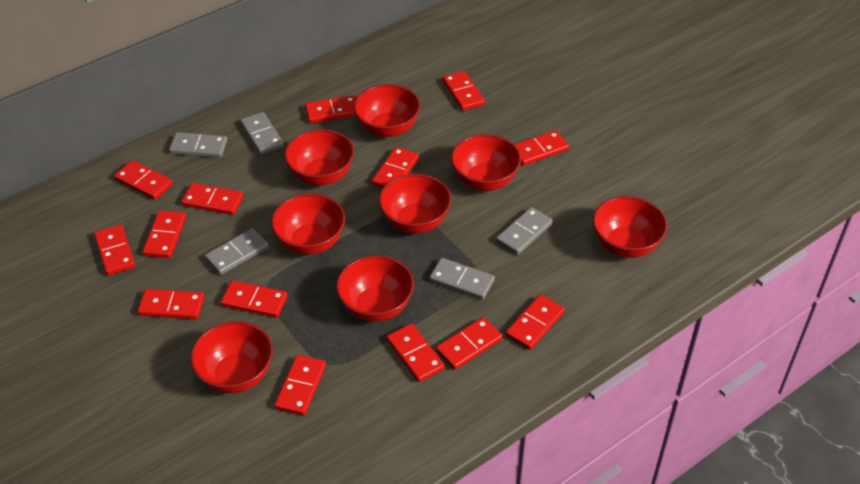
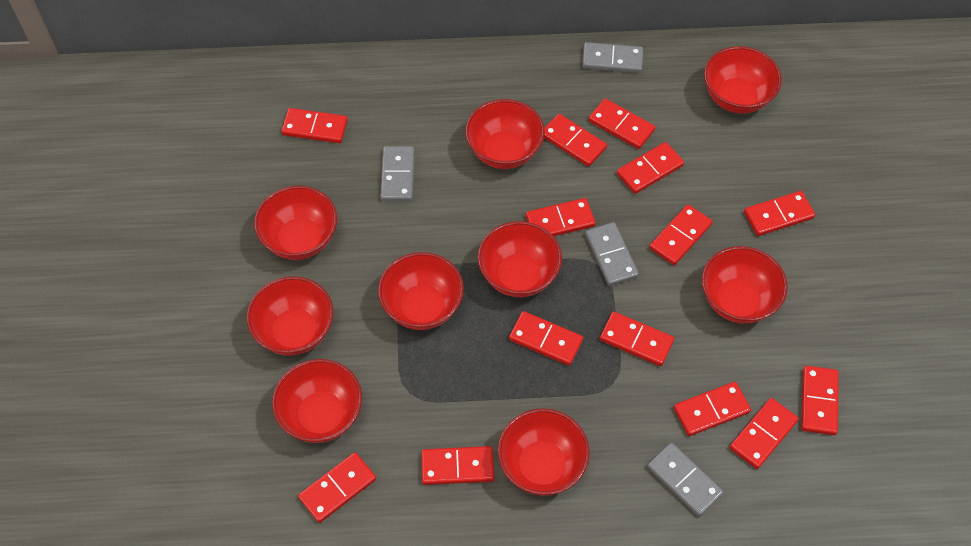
grey domino: [169,132,227,158] [205,228,269,275] [240,112,284,154] [429,258,495,300] [496,207,553,255] = 5 -> [380,146,414,201] [582,42,643,73] [585,222,639,286] [647,443,723,516] = 4
red bowl: [190,321,273,393] [271,193,345,255] [284,129,354,186] [336,255,414,322] [353,84,420,137] [379,174,451,233] [451,134,521,191] [593,196,667,258] = 8 -> [247,276,334,356] [254,186,337,260] [272,359,362,443] [378,252,464,330] [465,99,545,169] [478,221,562,297] [498,408,590,496] [702,246,788,324] [704,46,782,114] = 9

